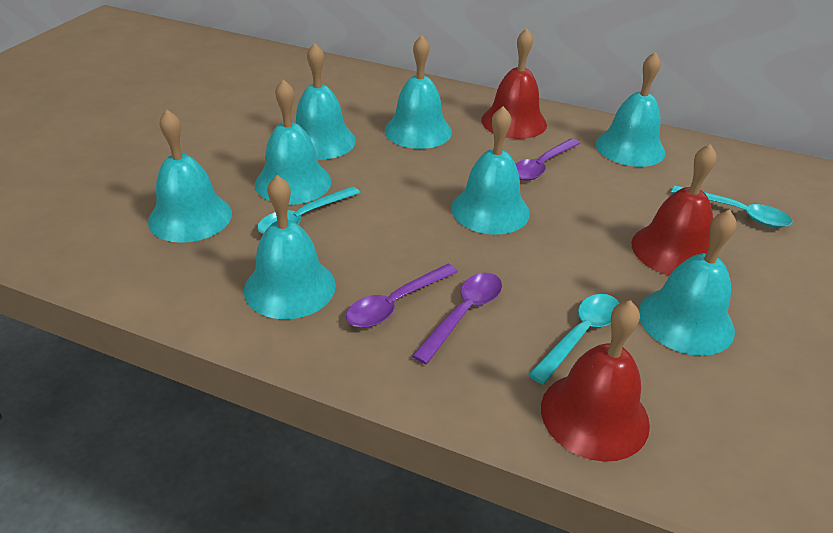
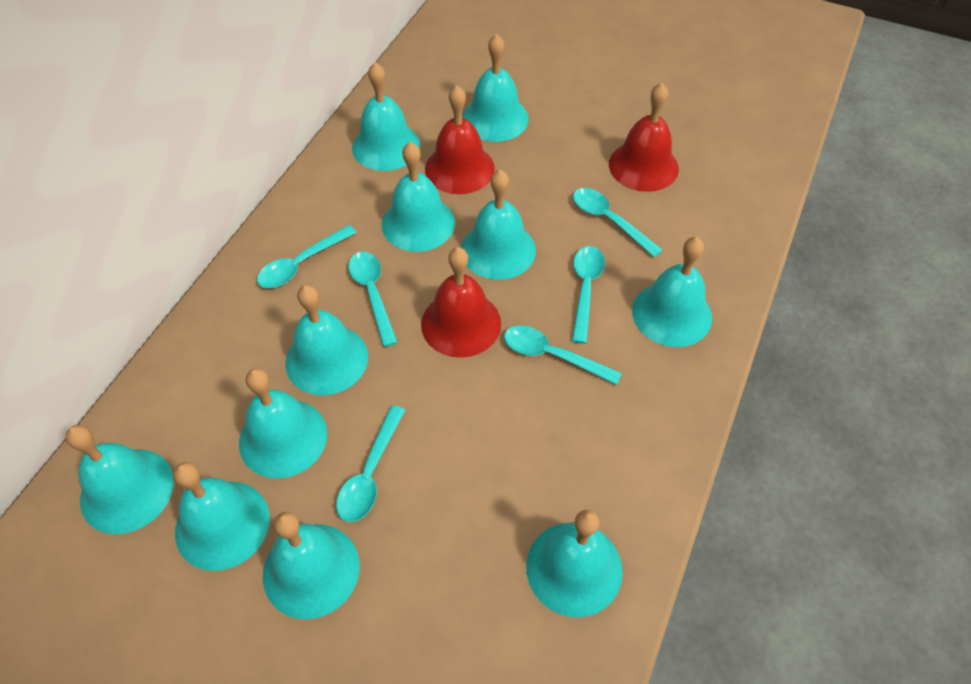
purple spoon: [346,264,458,328] [412,273,502,364] [515,138,580,181] = 3 -> none = 0
turquoise bell: [148,110,232,243] [244,175,336,319] [255,79,331,205] [296,43,356,160] [385,35,452,149] [451,106,530,235] [596,52,665,167] [639,210,737,356] = 8 -> [66,425,174,534] [173,462,270,571] [239,368,327,478] [263,512,360,619] [285,285,368,395] [352,62,420,171] [382,142,455,252] [461,170,536,280] [462,34,529,142] [526,510,623,617] [632,237,712,347] = 11
turquoise spoon: [257,186,360,234] [528,294,620,385] [671,185,792,227] = 3 -> [257,225,357,288] [336,405,405,522] [348,251,398,347] [504,325,622,385] [572,246,605,344] [573,188,662,257] = 6

